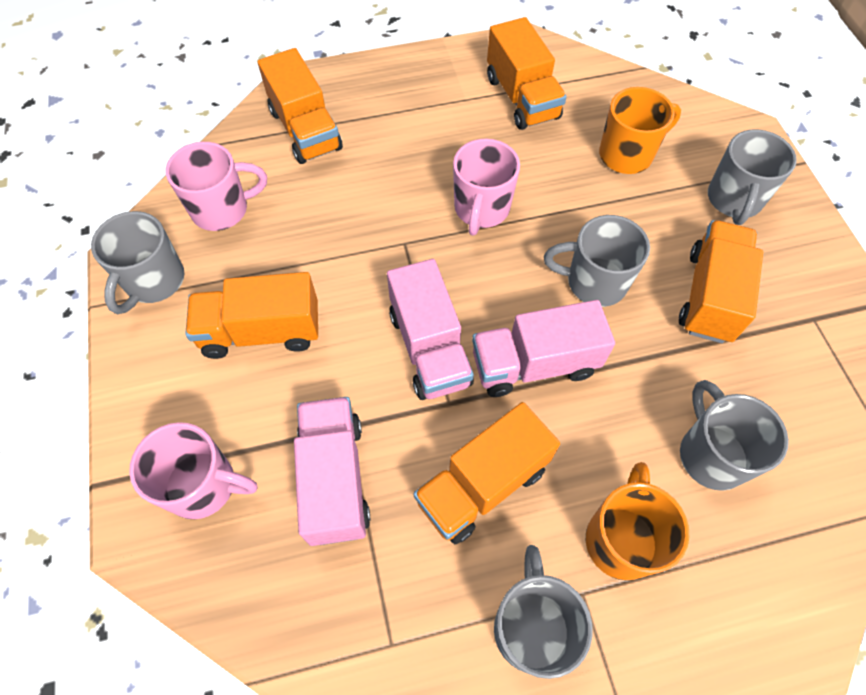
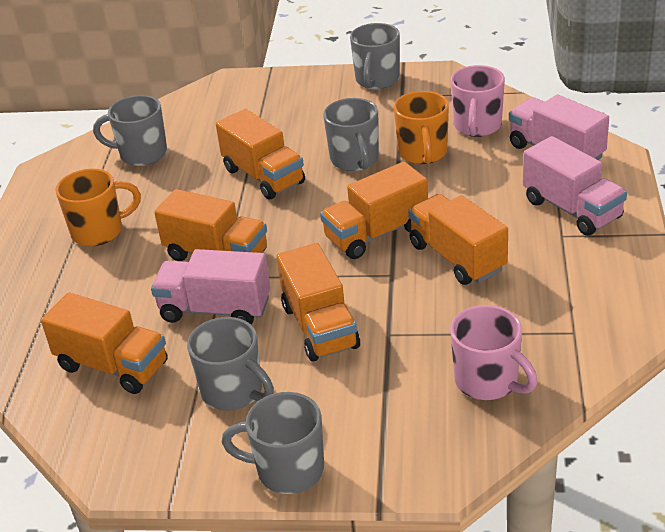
orange truck: [185,272,318,359] [258,48,343,164] [414,402,560,544] [487,17,567,130] [679,220,763,343] = 5 -> [41,292,168,394] [154,189,267,261] [216,109,305,200] [277,243,360,362] [320,162,428,259] [408,194,508,285] = 6
pink mug: [129,422,257,519] [166,142,267,231] [453,139,520,236] = 3 -> [450,305,538,400] [451,65,505,137] = 2

